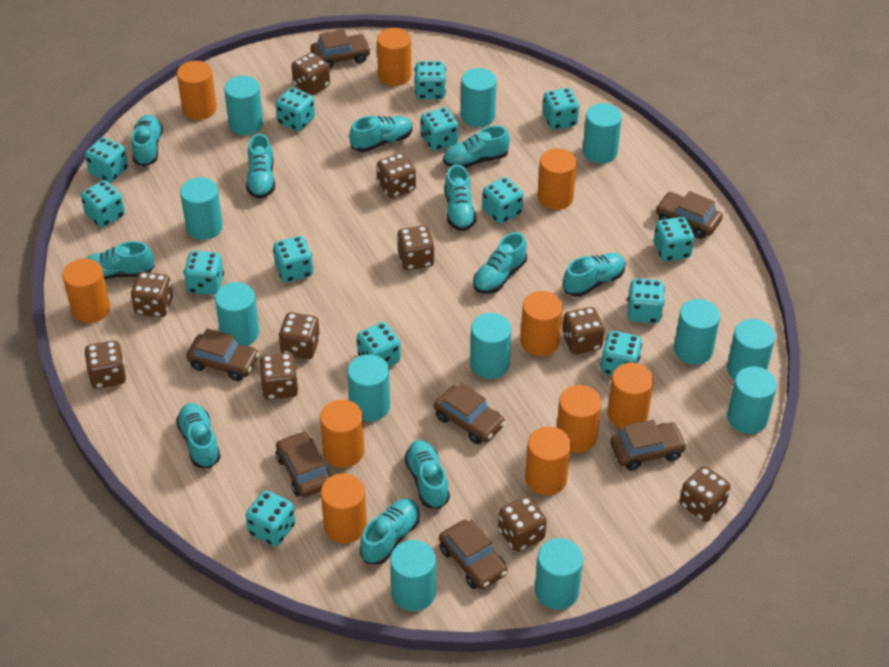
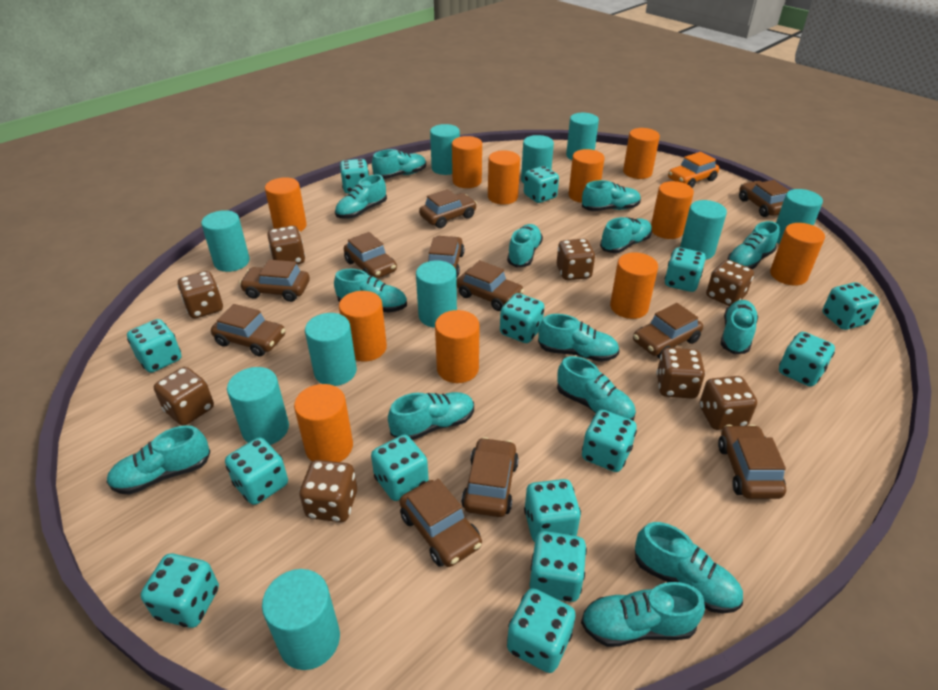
brown car: [186,329,259,381] [276,431,332,498] [310,29,371,69] [434,383,505,444] [439,520,508,589] [610,420,687,471] [656,191,723,239] = 7 -> [211,304,285,357] [239,260,310,302] [344,232,397,279] [399,479,482,567] [419,189,477,228] [428,236,465,278] [456,260,524,311] [461,437,519,517] [633,303,703,359] [718,425,786,499] [739,180,790,217] = 11
brown dice: [84,340,126,389] [131,272,173,317] [259,353,298,400] [278,312,320,359] [291,52,330,95] [377,153,416,198] [397,225,435,270] [498,496,547,552] [562,307,605,355] [680,466,730,522] = 10 -> [154,367,214,426] [177,271,223,319] [267,226,305,264] [299,460,357,522] [557,239,595,280] [656,348,705,399] [700,376,757,430] [706,260,754,306] = 8
orange car: none = 0 -> [668,152,719,188] = 1
orange cylinder: [63,258,110,323] [177,61,217,120] [320,399,365,468] [321,473,367,543] [377,28,411,86] [521,291,563,356] [525,426,571,495] [538,148,577,210] [557,385,602,453] [607,363,654,429] = 10 -> [265,177,307,232] [294,384,353,462] [339,291,387,361] [435,310,480,383] [452,136,482,188] [488,151,520,205] [569,149,605,203] [610,252,658,319] [623,128,660,179] [651,181,694,239] [770,223,825,286] = 11
turquoise cylinder: [180,177,223,240] [215,282,259,346] [224,76,263,135] [348,354,390,421] [390,540,436,611] [461,68,497,127] [470,313,512,379] [535,538,583,610] [583,103,622,164] [674,299,720,365] [727,319,775,380] [727,366,777,434] = 12 -> [201,210,250,272] [227,367,289,445] [262,569,340,670] [305,313,357,386] [416,260,457,328] [430,124,460,175] [521,135,554,183] [566,113,599,160] [680,200,727,260] [776,189,823,244] = 10
turquoise shoe: [86,241,154,280] [131,115,163,167] [176,403,221,469] [246,134,275,199] [349,116,413,152] [360,498,420,565] [404,440,450,509] [443,126,510,168] [445,165,476,231] [473,232,527,294] [563,253,626,297] = 11 -> [107,425,210,495] [334,269,407,312] [335,175,387,219] [372,149,426,179] [388,392,474,440] [507,224,543,267] [538,314,620,362] [557,356,636,421] [581,582,705,647] [582,180,641,211] [600,217,652,253] [635,522,743,613] [721,300,758,354] [727,221,780,270] = 14

